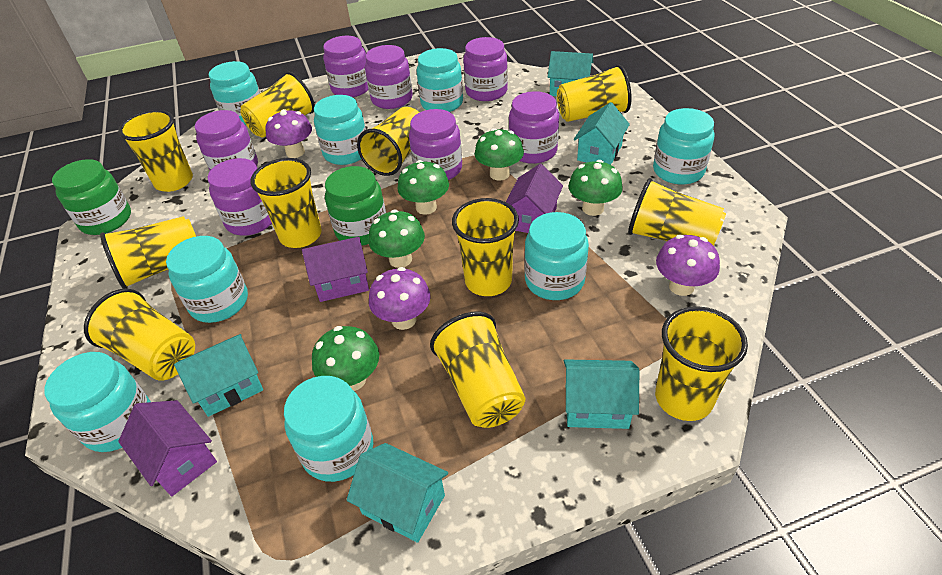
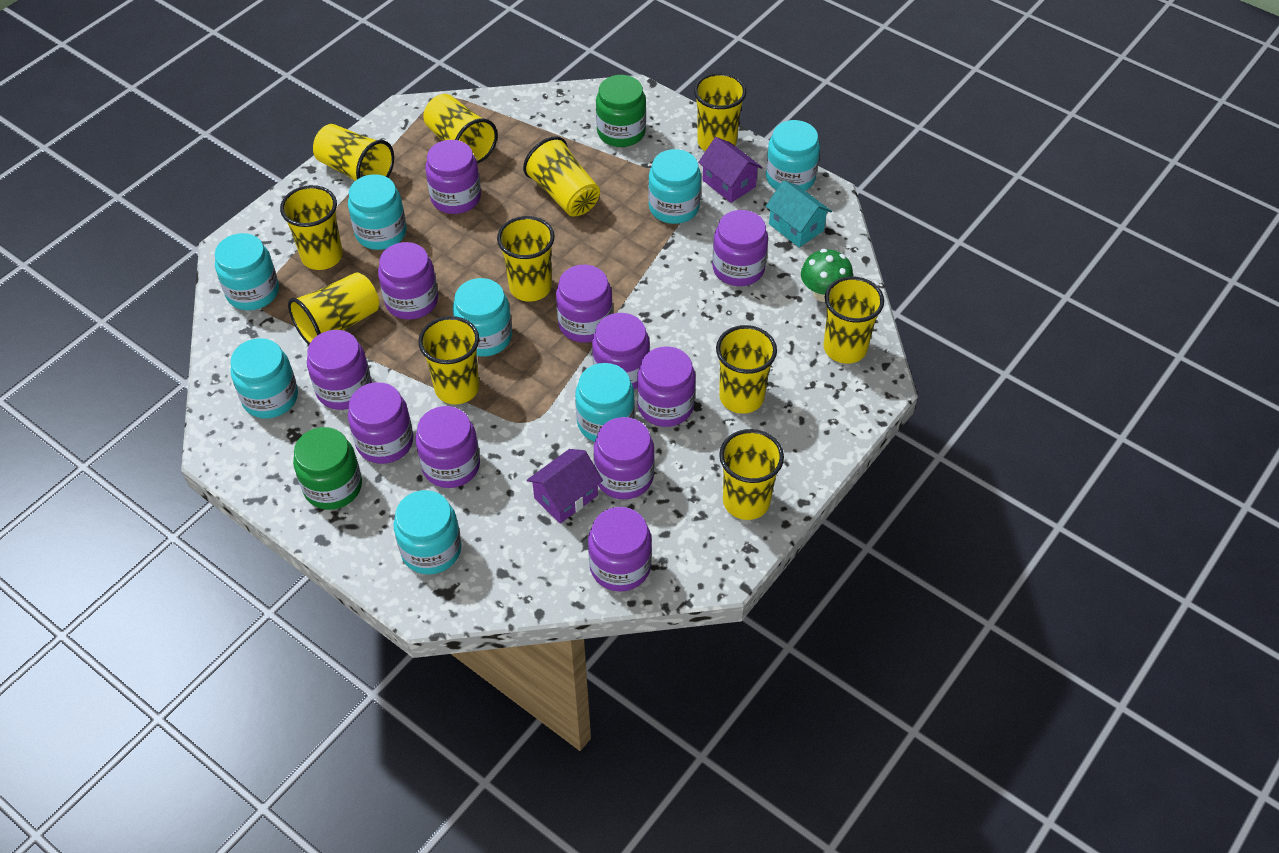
green mushroom: [312,326,379,391] [368,210,425,268] [397,160,449,215] [475,128,524,181] [568,160,623,216] = 5 -> [801,249,853,302] = 1
purple house: [118,400,217,496] [302,237,369,302] [506,164,563,233] = 3 -> [527,449,603,524] [698,137,763,203] = 2
purple jar: [195,110,258,171] [207,158,272,236] [323,36,369,97] [365,45,413,109] [409,109,462,180] [463,37,508,101] [509,91,559,164] = 7 -> [307,330,372,410] [348,382,413,464] [378,242,438,320] [416,406,480,488] [425,140,481,214] [556,265,613,343] [588,507,652,592] [592,313,650,389] [594,417,655,499] [637,346,696,427] [712,210,768,286] = 11
purple mushroom: [265,109,312,158] [369,267,431,330] [656,234,720,296] = 3 -> none = 0
turquoise house: [174,334,263,417] [347,443,448,543] [548,51,593,96] [564,359,639,429] [574,102,630,165] = 5 -> [766,180,832,248] = 1

